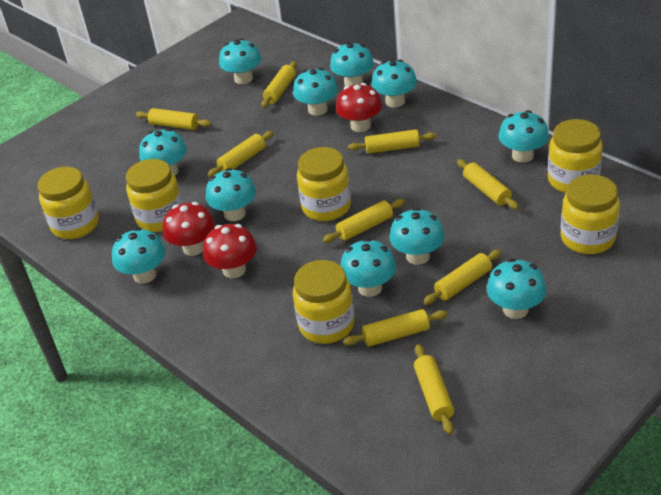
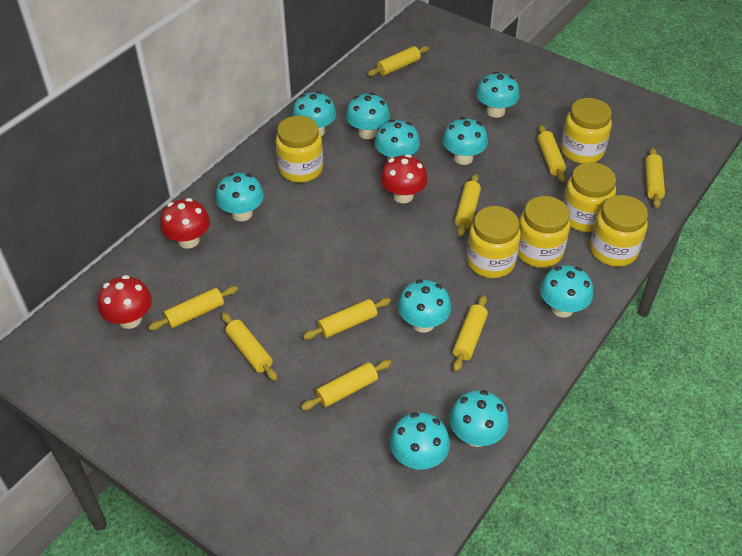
turquoise mushroom: [112,228,166,284] [139,128,187,175] [206,168,256,221] [219,38,262,84] [293,68,338,116] [330,42,374,86] [340,238,396,297] [371,60,417,108] [389,208,445,265] [487,259,546,319] [498,110,549,163] = 11 -> [216,173,264,221] [292,91,336,136] [346,93,390,139] [375,119,420,162] [390,412,450,470] [398,279,451,333] [443,117,488,165] [450,390,509,447] [476,72,520,118] [540,265,593,318] = 10

